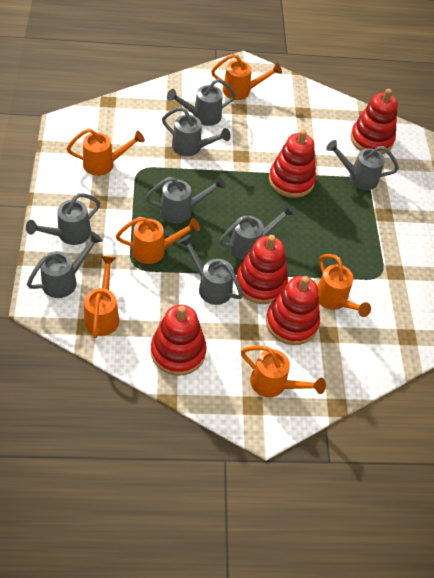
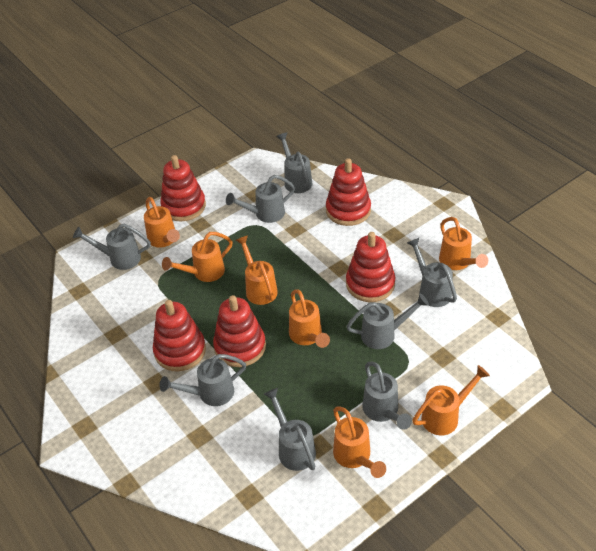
orange watering can: [67,128,145,176] [84,256,119,338] [116,217,200,264] [211,54,282,100] [241,346,326,397] [317,254,371,317] = 6 -> [144,197,180,247] [162,232,233,282] [236,236,278,305] [289,289,330,348] [333,406,386,478] [412,365,490,435] [439,217,488,270] = 7

